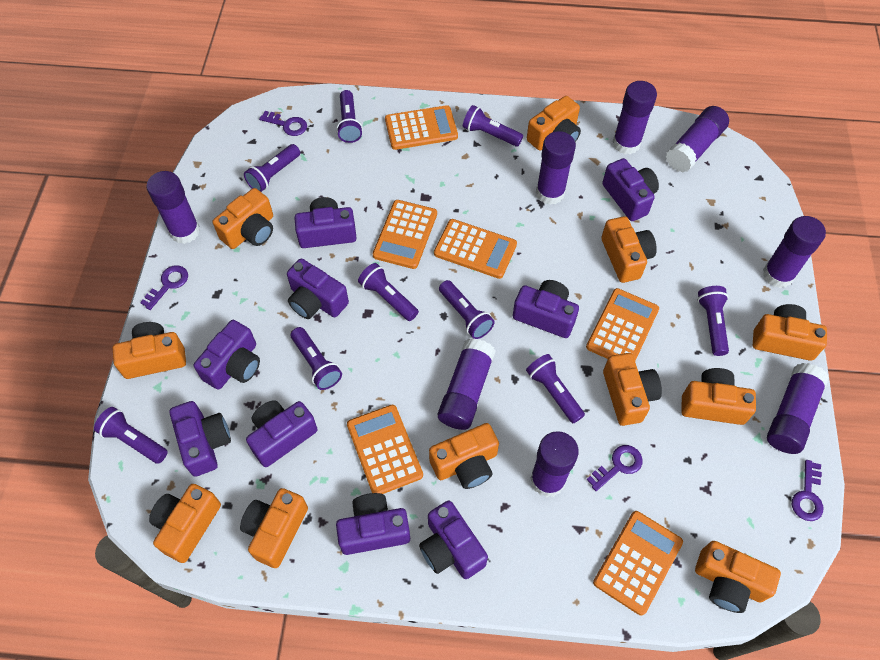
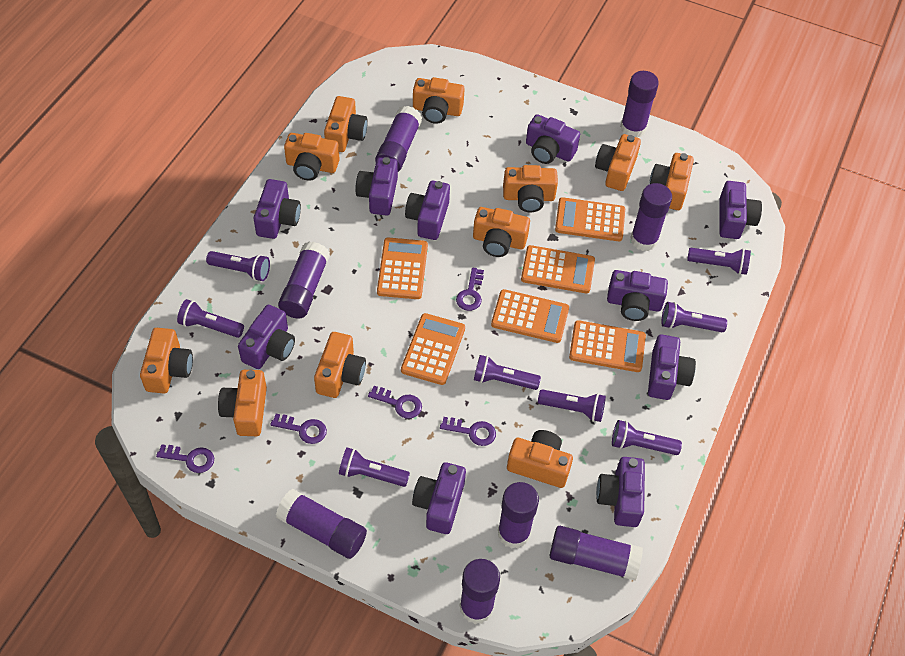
purple camera: [170,401,231,477] [194,320,260,390] [246,400,318,467] [287,258,349,319] [295,197,357,248] [336,493,410,555] [419,501,488,579] [513,280,579,338] [602,158,659,221] = 9 -> [238,305,295,369] [253,179,301,239] [356,157,398,216] [405,181,450,240] [412,462,466,534] [526,114,580,164] [596,457,645,527] [607,270,668,321] [648,334,696,400] [719,181,762,239] = 10
purple flashlight: [94,407,168,464] [244,144,300,192] [291,327,342,390] [336,90,363,143] [358,263,419,321] [439,280,494,339] [463,105,523,147] [526,354,585,423] [698,286,729,356] = 9 -> [177,299,244,338] [206,251,270,281] [339,448,410,487] [474,355,541,390] [538,389,606,422] [612,420,682,455] [661,302,727,332] [687,248,751,275] = 8
purple key: [140,265,188,310] [259,111,307,136] [587,445,643,491] [792,460,823,521] = 4 -> [156,444,214,473] [270,414,327,444] [368,386,422,419] [440,417,496,446] [456,267,484,311] = 5

